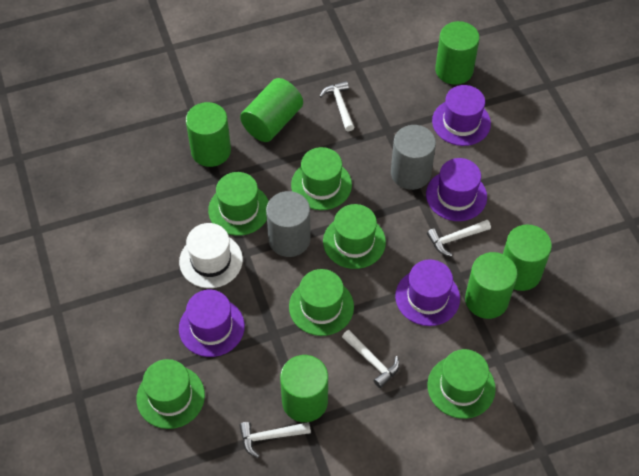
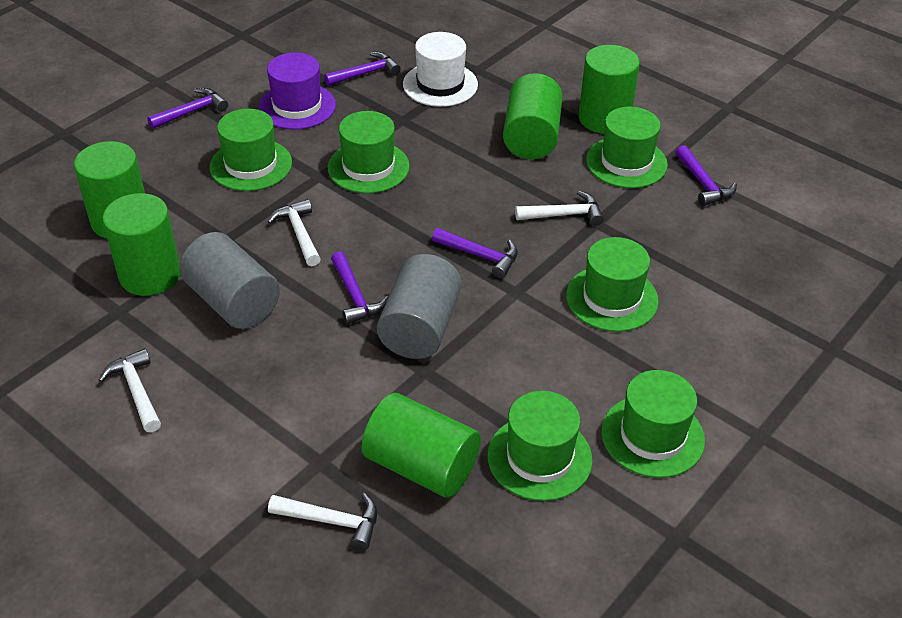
green cylinder: [186,102,231,167] [240,78,303,142] [280,355,328,422] [435,21,480,85] [465,252,517,319] [503,224,552,291] = 6 -> [74,141,145,239] [102,193,180,296] [362,393,481,498] [503,73,563,159] [579,45,640,134] = 5
purple hammer: none = 0 -> [147,88,228,129] [324,52,401,86] [331,251,389,325] [432,228,518,278] [675,145,737,206] = 5
purple hat: [179,290,245,357] [395,259,460,326] [426,158,487,221] [432,85,491,146] = 4 -> [258,52,336,130] = 1

